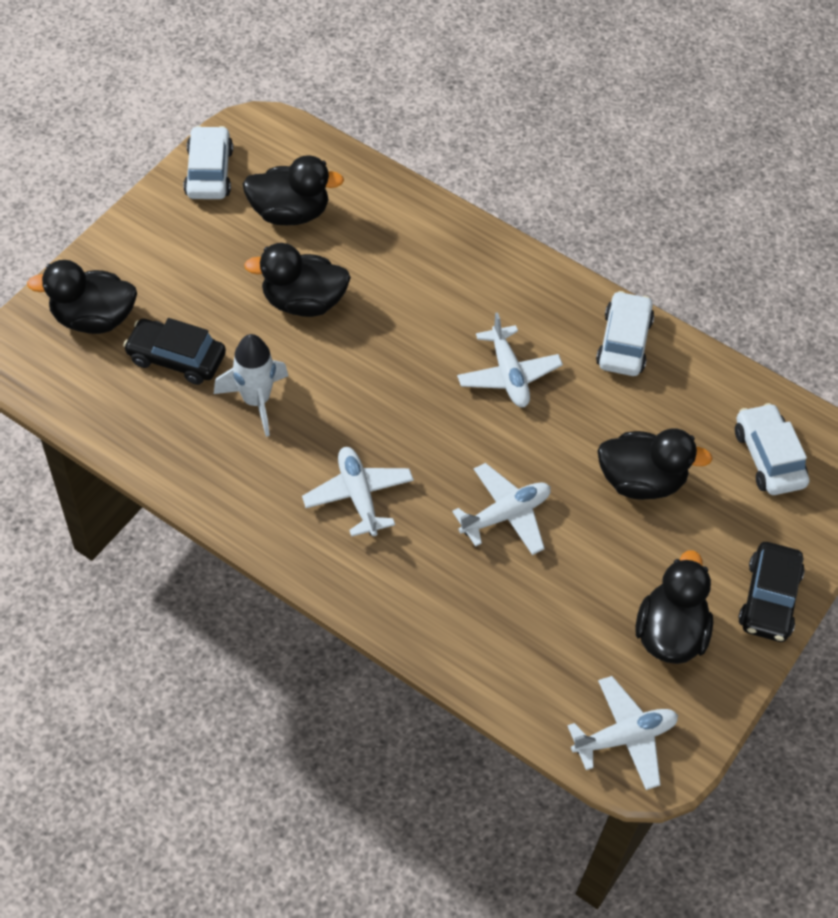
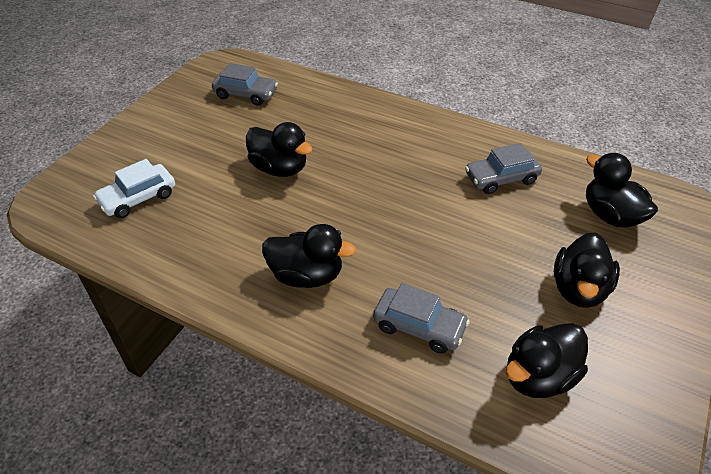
black car: [123,318,226,385] [738,542,805,642] = 2 -> none = 0
grey car: none = 0 -> [212,63,278,106] [373,283,470,354] [465,143,542,194] = 3
white car: [184,126,233,199] [596,291,654,376] [735,403,809,495] = 3 -> [93,159,175,218] = 1
white plane: [302,447,414,537] [452,463,551,555] [457,312,563,407] [568,676,678,790] = 4 -> none = 0
white rocket: [214,334,288,437] = 1 -> none = 0

